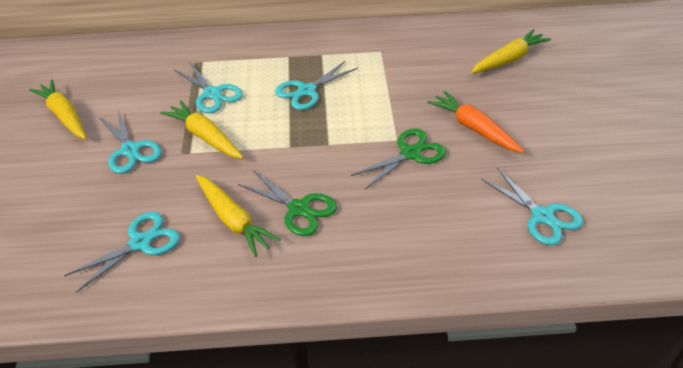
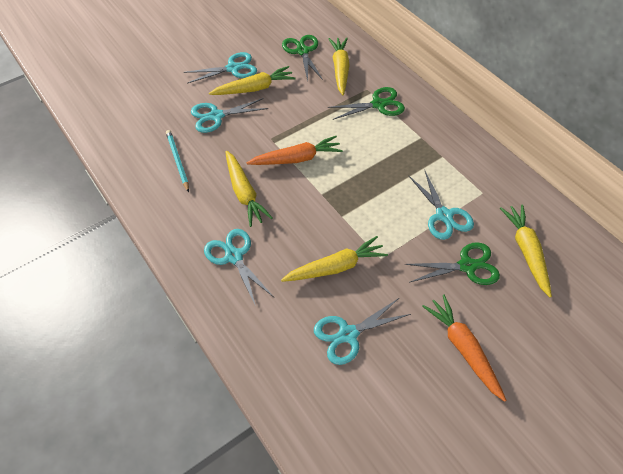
green scissors: [238,170,337,236] [351,129,446,189] = 2 -> [282,35,323,82] [328,87,405,120] [404,242,500,285] = 3
orange carrot: [427,91,525,153] = 1 -> [247,136,343,165] [422,294,506,402] = 2
turquoise pencil: none = 0 -> [166,130,189,192] = 1
yellow carrot: [29,79,86,139] [161,100,243,159] [196,175,281,257] [471,29,551,73] = 4 -> [209,66,295,95] [225,151,273,227] [281,236,388,282] [328,38,350,95] [500,205,552,297] = 5

